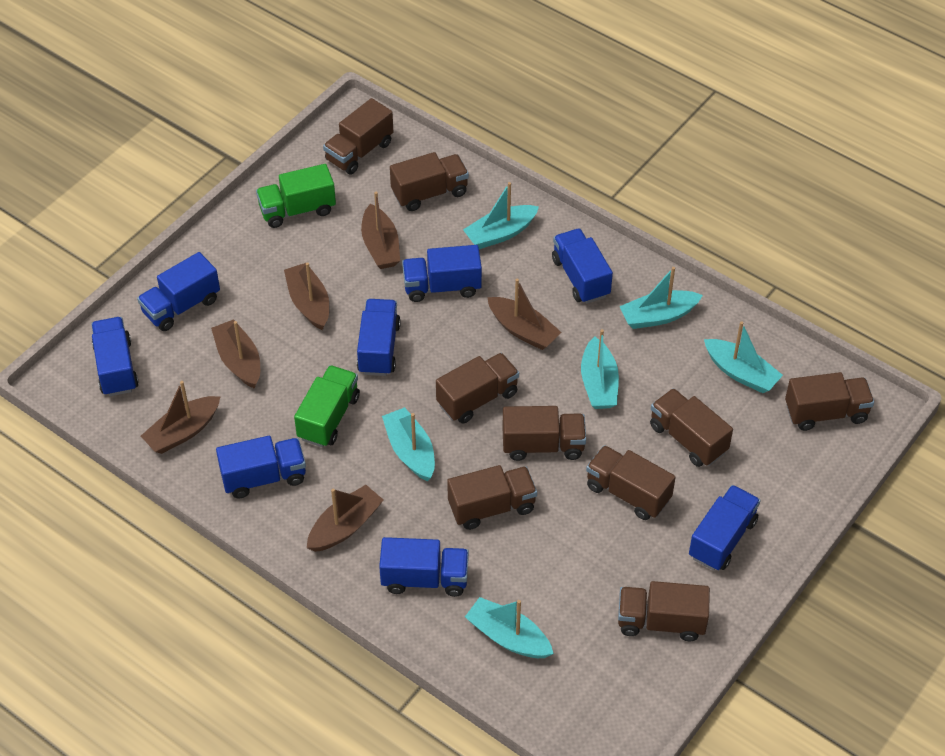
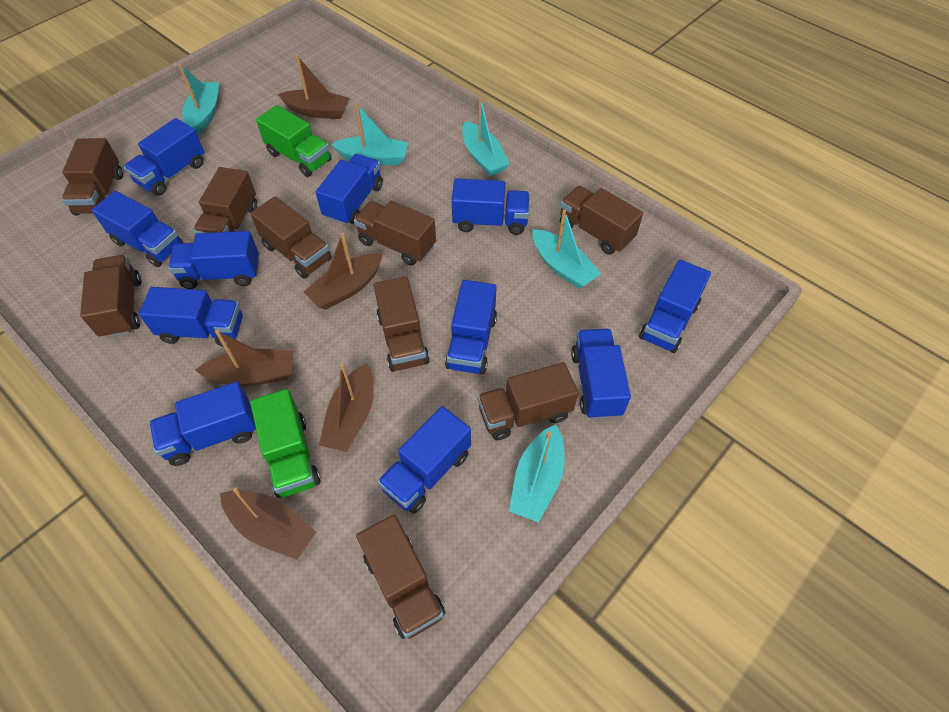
blue truck: [91,317,139,396] [137,252,220,331] [216,436,306,498] [357,299,401,376] [379,537,469,597] [402,245,482,302] [552,228,613,304] [689,485,761,571] = 8 -> [92,191,183,267] [124,118,204,196] [139,287,243,347] [149,382,256,466] [168,231,259,289] [316,154,383,225] [377,406,471,514] [445,280,497,374] [452,178,530,235] [571,329,631,419] [639,260,711,353] = 11
brown boat: [141,381,221,454] [211,319,260,388] [284,262,329,330] [307,485,383,552] [361,192,400,269] [487,278,561,350] = 6 -> [195,330,293,386] [220,487,316,560] [278,55,350,119] [304,232,383,310] [319,363,374,452] = 5
turquoise boat: [382,407,435,481] [463,182,539,249] [465,597,554,658] [581,329,619,409] [619,267,703,329] [704,321,783,393] = 6 -> [179,64,219,135] [332,103,408,165] [462,97,510,176] [509,425,565,522] [532,209,602,289] = 5

